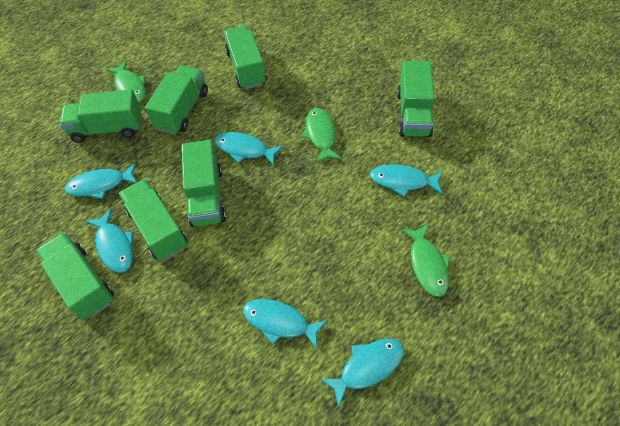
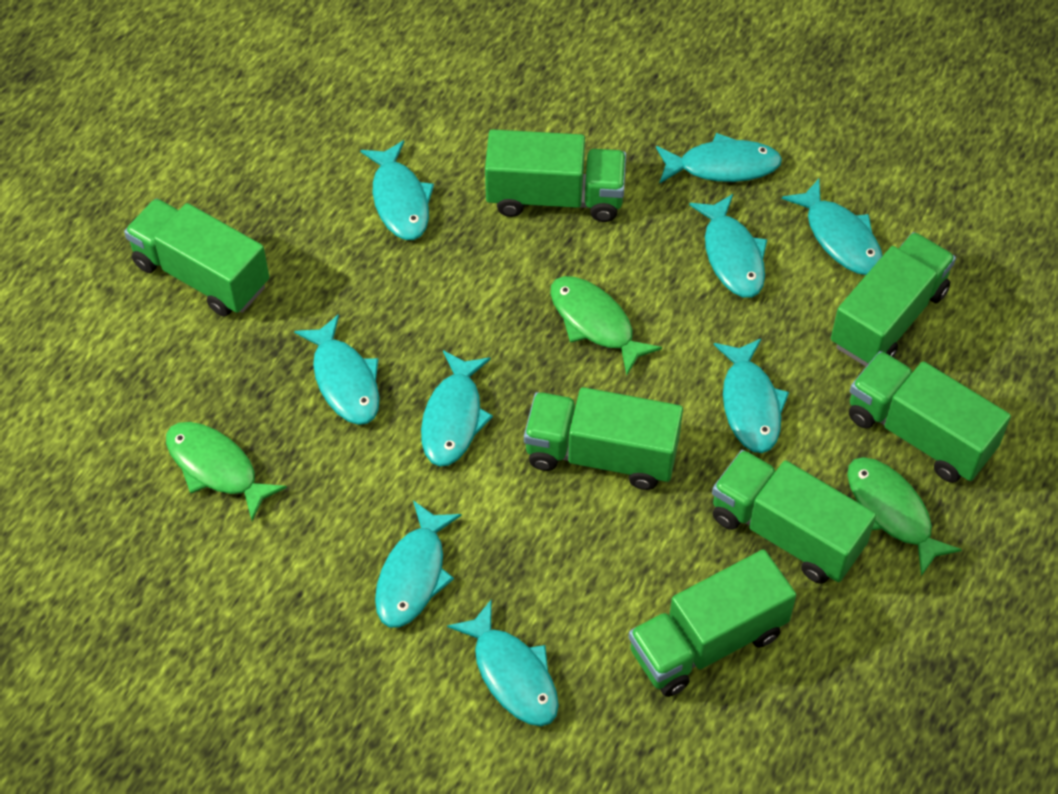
turquoise fish: [65,163,137,199] [86,209,133,273] [215,132,283,166] [243,299,327,349] [321,338,404,408] [370,164,443,197] = 6 -> [294,314,380,425] [360,140,434,240] [375,500,462,628] [421,350,493,467] [447,600,559,726] [656,133,782,183] [689,194,767,298] [714,338,789,453] [782,179,883,275] = 9

